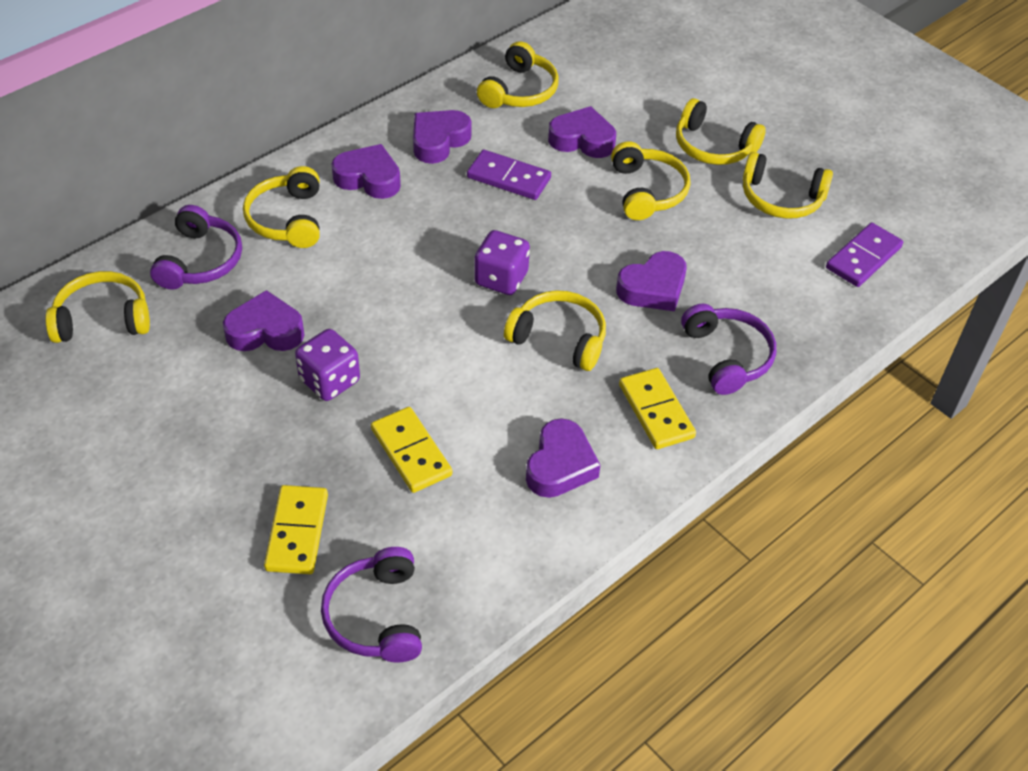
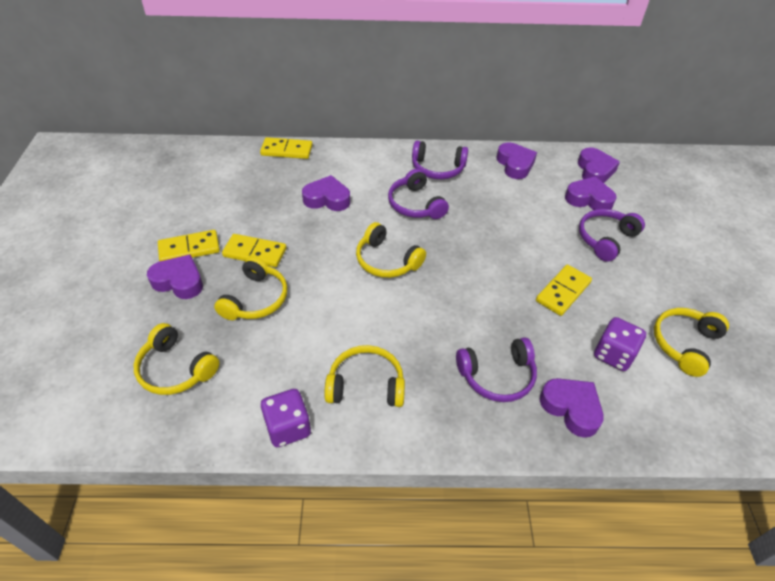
purple domino: [467,150,551,200] [826,223,903,287] = 2 -> none = 0
purple headphones: [150,205,242,290] [321,547,422,663] [681,304,776,395] = 3 -> [388,169,449,219] [412,141,468,179] [456,338,537,402] [579,209,645,262] = 4
yellow domino: [264,485,328,574] [371,407,452,493] [619,368,696,449] = 3 -> [158,230,220,261] [222,234,287,267] [260,137,313,159] [536,265,592,316] = 4
yellow headphones: [45,271,150,343] [243,166,320,248] [477,41,559,108] [504,290,606,371] [611,141,690,220] [676,98,766,165] [743,152,833,219] = 7 -> [134,323,220,395] [214,256,288,320] [324,345,405,407] [356,222,426,278] [654,308,729,377] = 5

